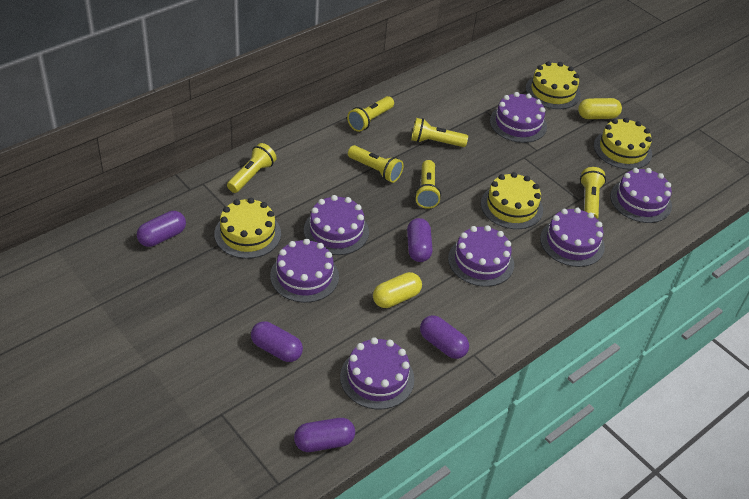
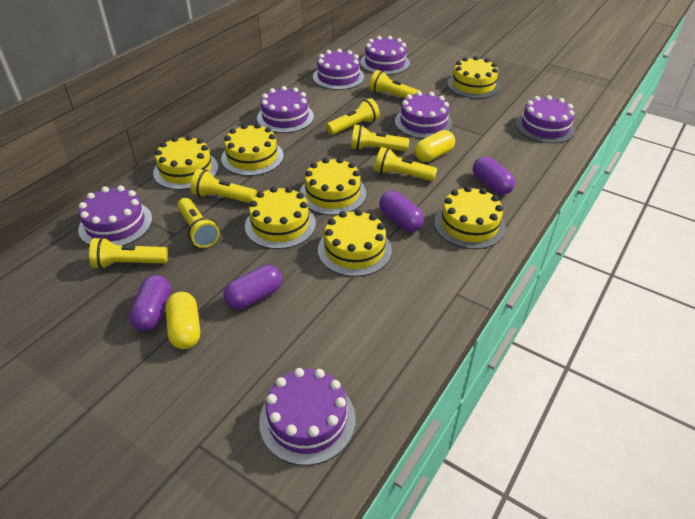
purple capsule: [137,211,186,247] [251,322,303,362] [294,418,355,452] [407,218,433,262] [420,315,469,359] = 5 -> [129,275,171,331] [223,265,282,309] [379,191,424,232] [473,156,515,195] = 4
yellow cake: [214,198,281,259] [481,172,543,229] [526,61,581,109] [594,118,652,170] = 4 -> [153,135,218,190] [221,123,284,176] [245,186,316,249] [300,158,366,215] [318,209,392,277] [434,186,506,249] [447,56,501,99] = 7
yellow flashlight: [227,143,277,193] [347,96,394,132] [348,145,404,183] [411,118,468,147] [415,160,441,209] [580,167,606,219] = 6 -> [89,237,168,269] [177,198,220,248] [191,169,257,203] [326,98,380,135] [351,125,409,151] [369,70,420,98] [375,147,437,181] = 7

